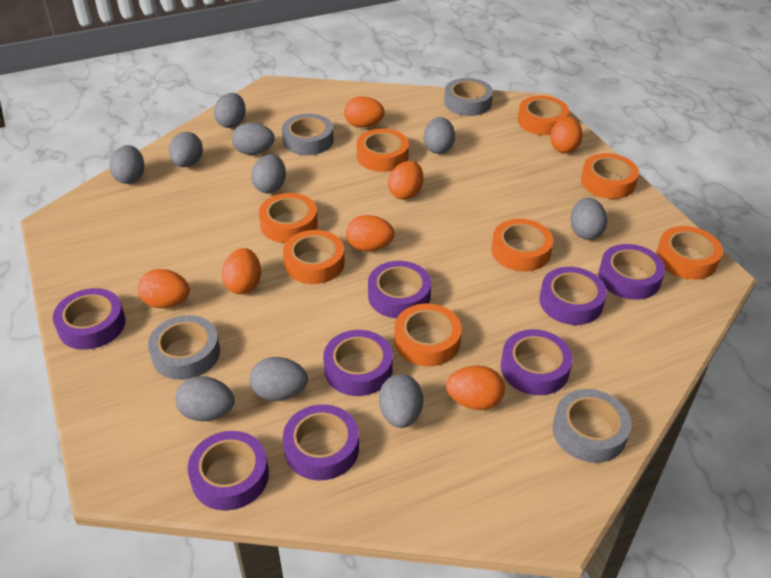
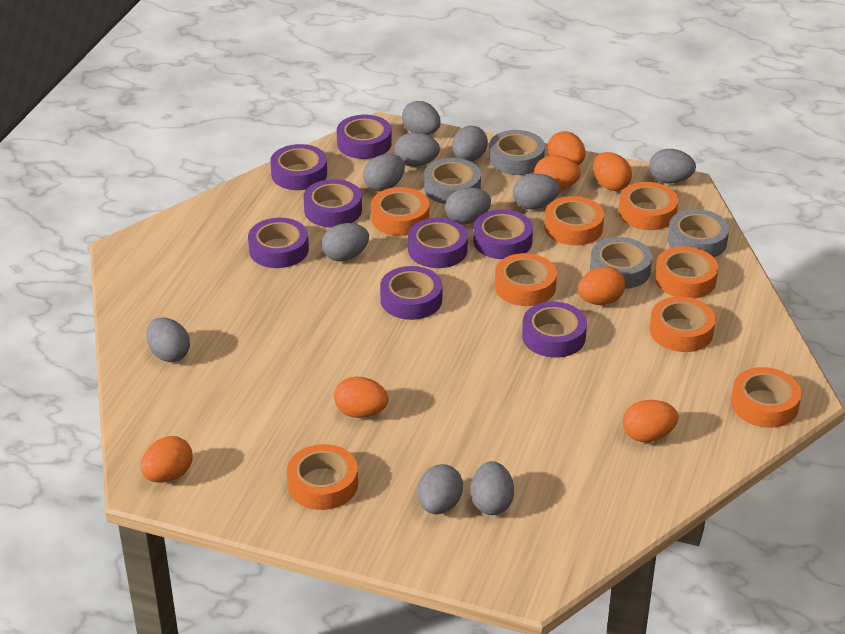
grey egg: [109,145,144,184] [169,132,203,167] [175,376,235,421] [214,93,246,128] [232,123,275,155] [250,357,308,401] [251,154,286,193] [379,374,423,428] [424,117,455,154] [570,198,607,240] = 10 -> [146,317,190,362] [322,223,369,261] [363,154,405,192] [394,132,440,167] [402,101,441,135] [418,464,463,514] [445,187,491,225] [452,125,488,161] [470,461,514,515] [513,174,560,209] [649,149,696,184] = 11

